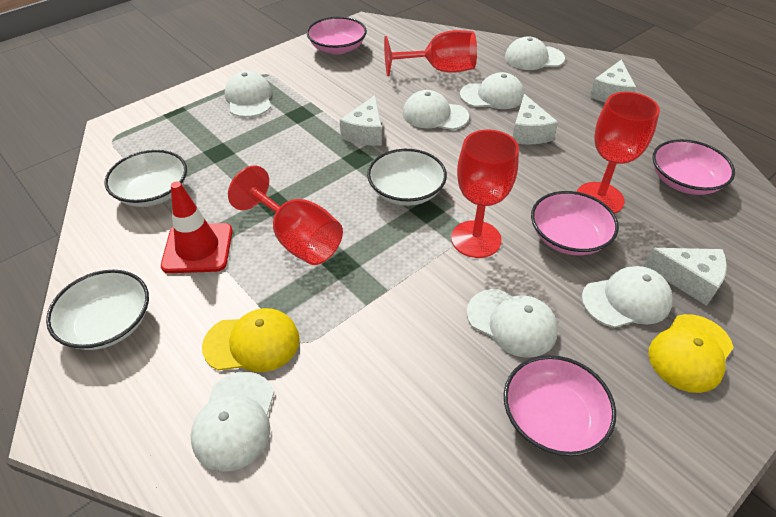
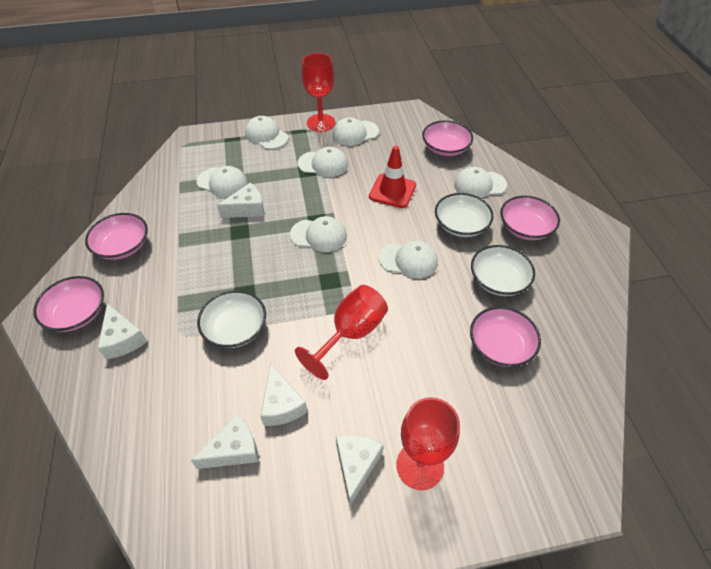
pink bowl: [307,17,367,54] [504,355,616,456] [531,191,619,255] [652,139,735,195] = 4 -> [33,276,104,332] [85,213,148,260] [422,120,473,156] [470,307,541,367] [500,196,560,240] = 5
red goblet: [228,165,343,265] [384,30,477,76] [451,130,519,258] [577,92,660,214] = 4 -> [295,285,388,380] [302,53,335,132] [396,397,460,490] = 3
white cheese: [340,95,382,146] [513,94,558,144] [590,60,636,103] [643,248,727,306] = 4 -> [98,304,147,359] [191,413,259,469] [217,182,264,218] [260,363,307,426] [336,435,384,506] = 5
yellow cap: [202,308,300,372] [649,314,734,393] = 2 -> none = 0

